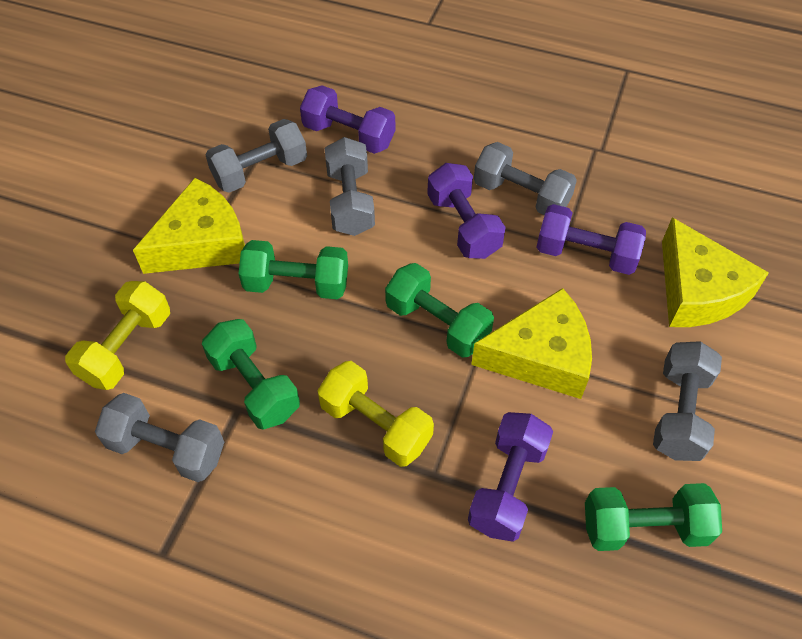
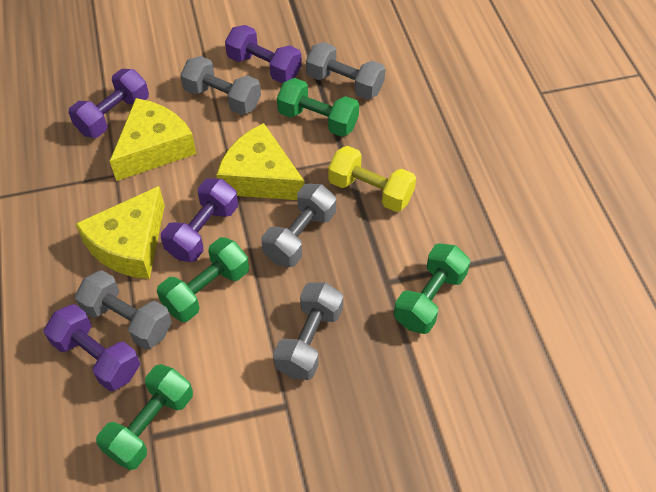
yellow dumbbell: [65,281,170,390] [317,361,434,467] = 2 -> [328,146,416,212] = 1

